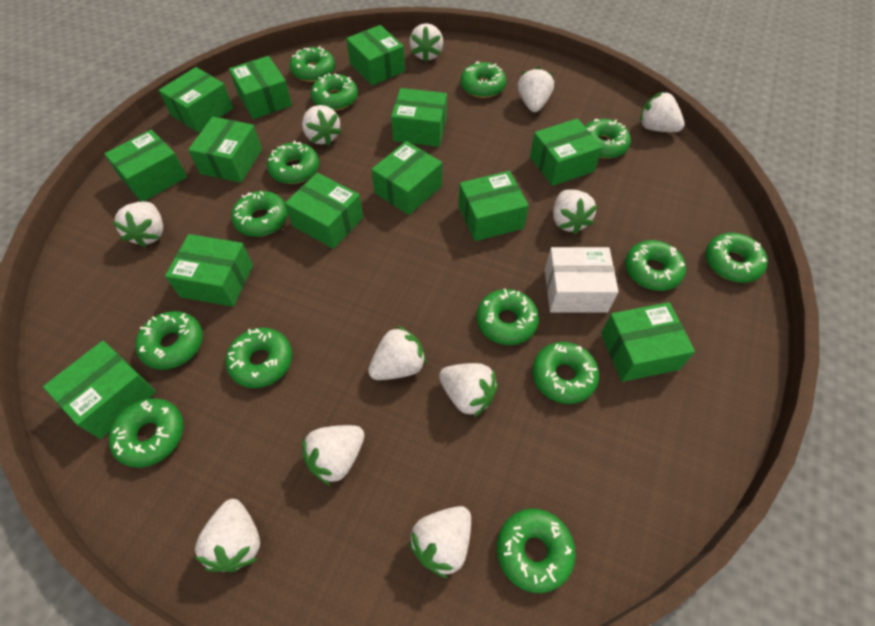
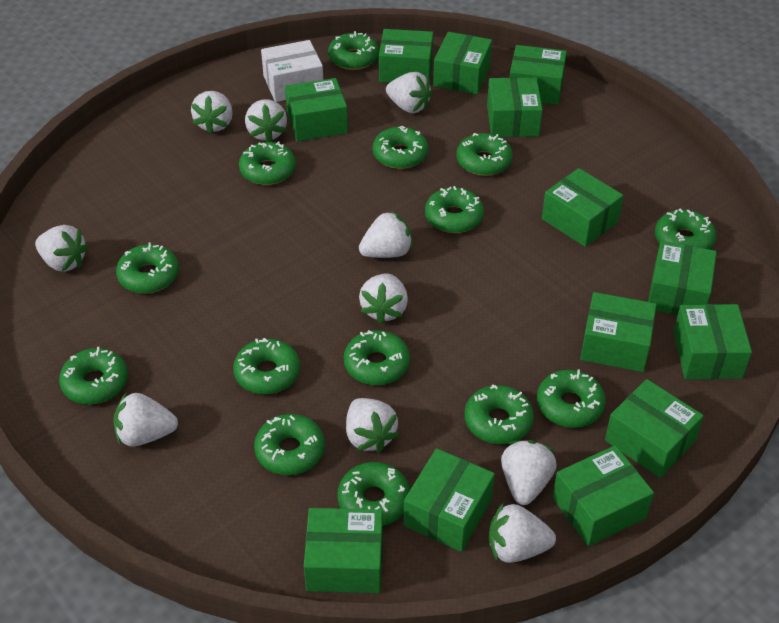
white strawberry: [113,201,163,247] [195,499,260,572] [302,105,342,145] [302,425,365,486] [368,325,426,380] [408,506,471,579] [409,23,443,62] [439,363,498,417] [518,67,554,112] [553,189,597,235] [640,91,685,132] = 11 -> [35,225,89,272] [113,392,178,447] [191,91,233,134] [245,99,287,142] [346,398,399,453] [359,210,413,258] [359,274,408,324] [386,72,432,113] [489,503,556,563] [501,440,557,505] = 10

